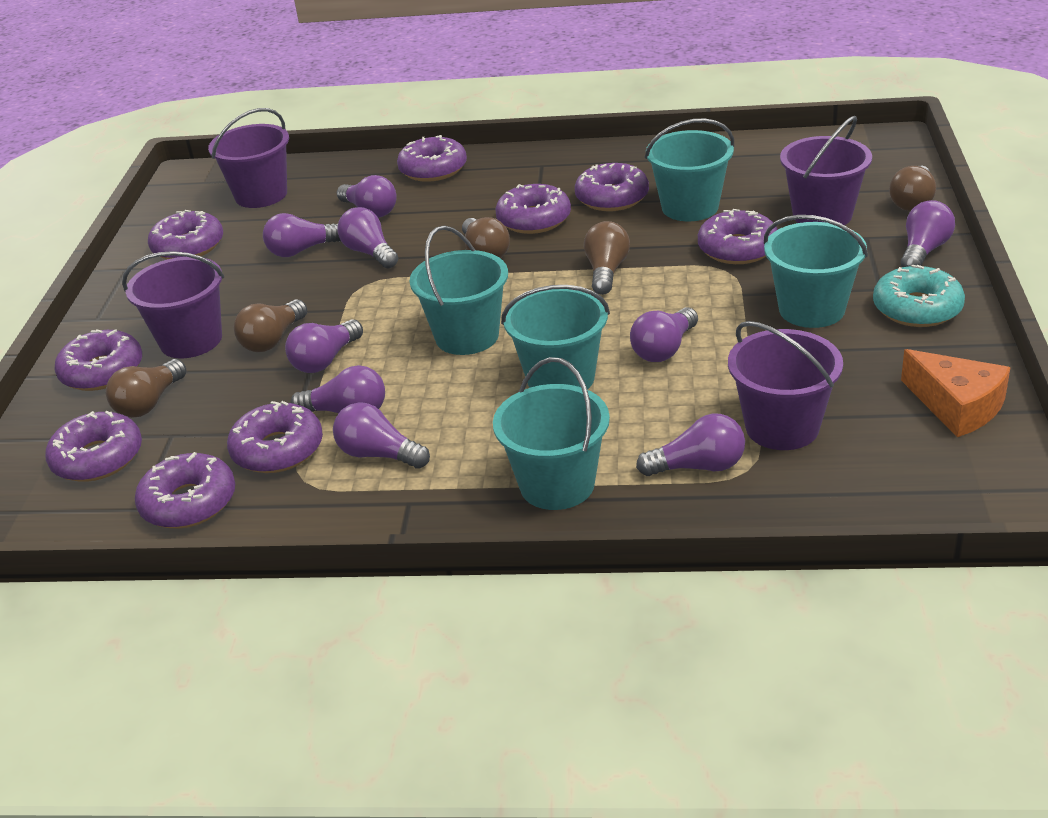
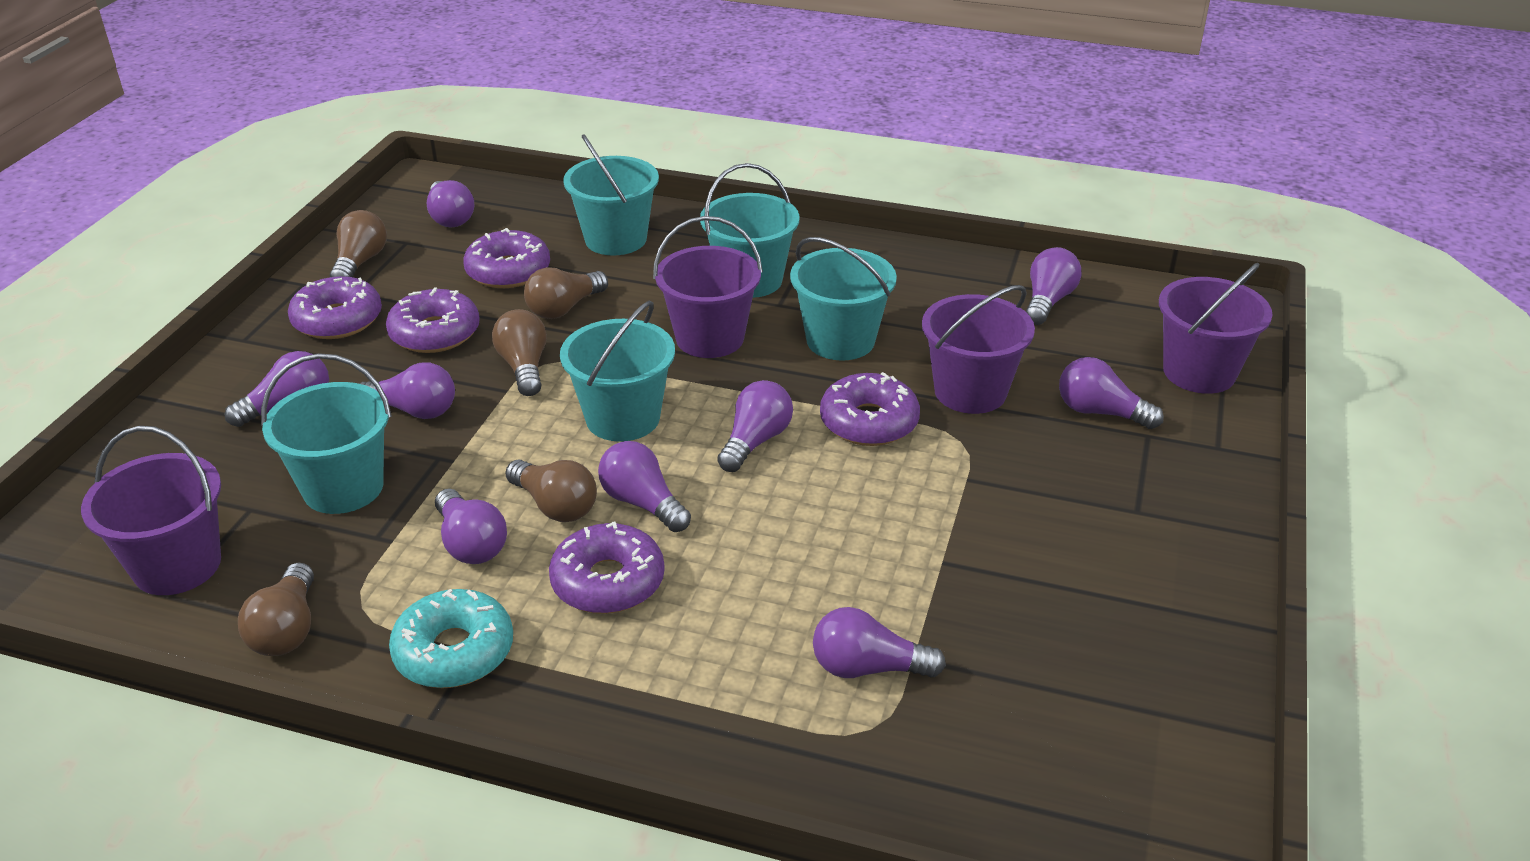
orange cheese: [901,349,1011,437] = 1 -> none = 0
purple donut: [45,411,142,482] [54,329,142,391] [135,452,235,528] [148,210,223,260] [227,401,323,473] [397,135,467,182] [495,184,571,234] [575,163,649,211] [698,209,778,264] = 9 -> [288,276,382,339] [386,287,480,353] [463,228,550,288] [549,521,665,614] [820,372,920,446] = 5

